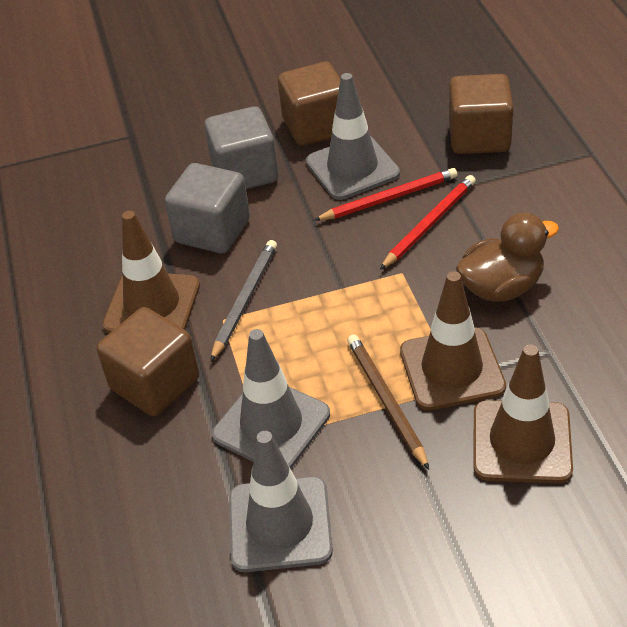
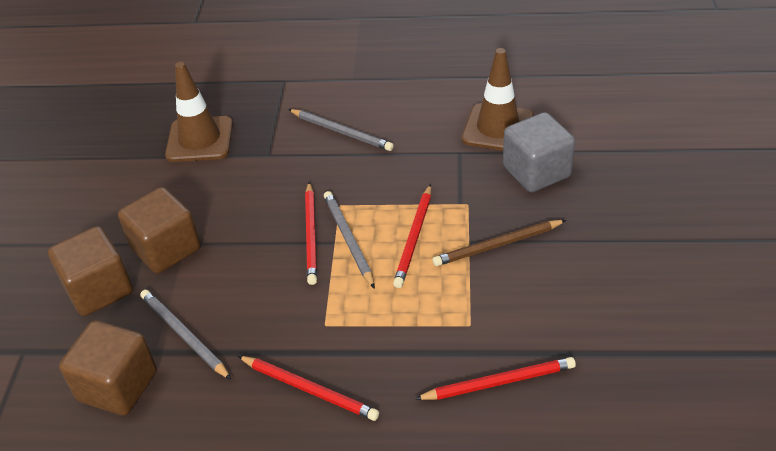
brown duck: [456,213,559,302] = 1 -> none = 0
brown traffic cone: [102,211,200,333] [400,271,506,410] [474,344,573,483] = 3 -> [165,62,233,162] [462,48,534,150] = 2
grey cube: [165,163,250,254] [204,106,278,189] = 2 -> [503,112,575,192] = 1
grey pencil: [210,240,277,362] = 1 -> [140,290,232,380] [288,109,394,151] [324,191,375,289] = 3
grey traffic cone: [212,329,330,469] [229,431,333,572] [306,73,400,200] = 3 -> none = 0
red pencil: [314,168,457,221] [380,175,476,270] = 2 -> [238,356,379,421] [305,182,317,285] [393,184,431,288] [415,357,576,400] = 4

